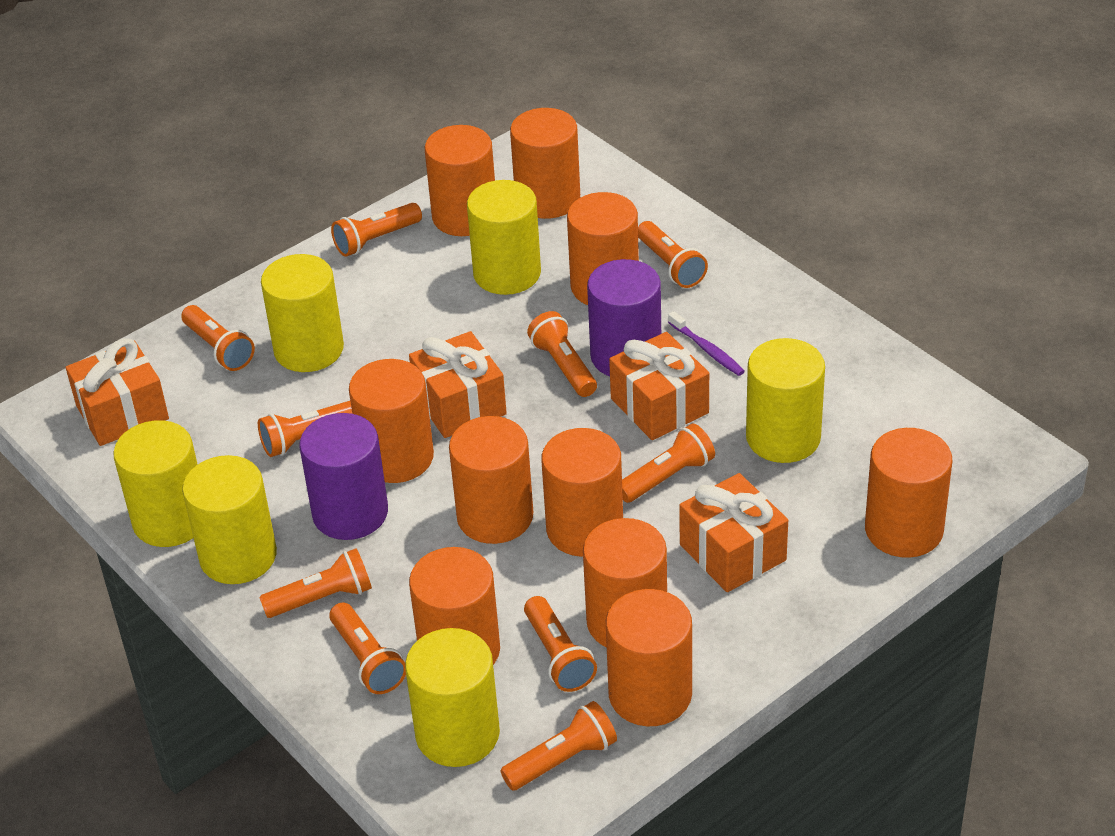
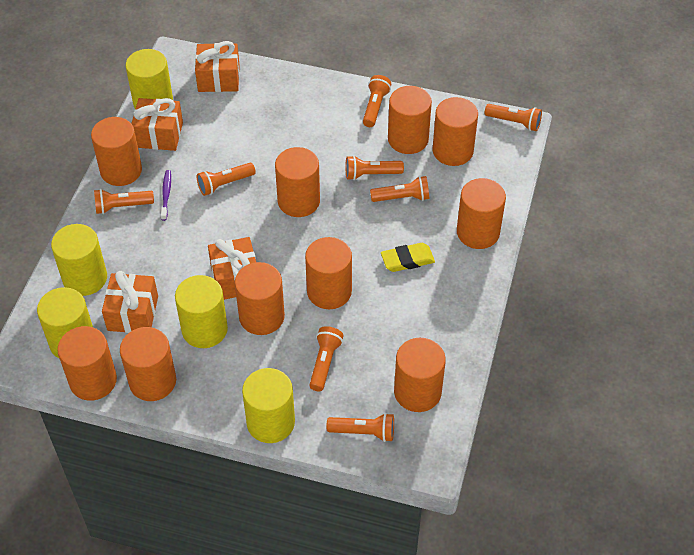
orange flashlight: [181,305,255,371] [258,401,352,457] [259,548,372,618] [329,603,406,694] [331,203,422,257] [500,701,617,791] [524,596,597,692] [527,311,597,397] [622,423,715,503] [638,221,708,288] = 10 -> [94,189,154,214] [197,163,256,196] [309,326,344,391] [327,413,394,442] [345,155,404,180] [363,75,391,127] [370,176,429,202] [485,104,542,131] = 8
purple cylinder: [299,413,388,540] [587,259,661,376] = 2 -> none = 0
yellow cylinder: [113,420,198,547] [182,455,277,584] [261,254,344,372] [405,628,500,767] [467,180,541,295] [746,338,825,463] = 6 -> [37,287,93,358] [51,224,107,296] [126,49,173,109] [175,275,228,348] [242,368,295,443] = 5
yellow eraser: none = 0 -> [381,243,435,272] = 1

